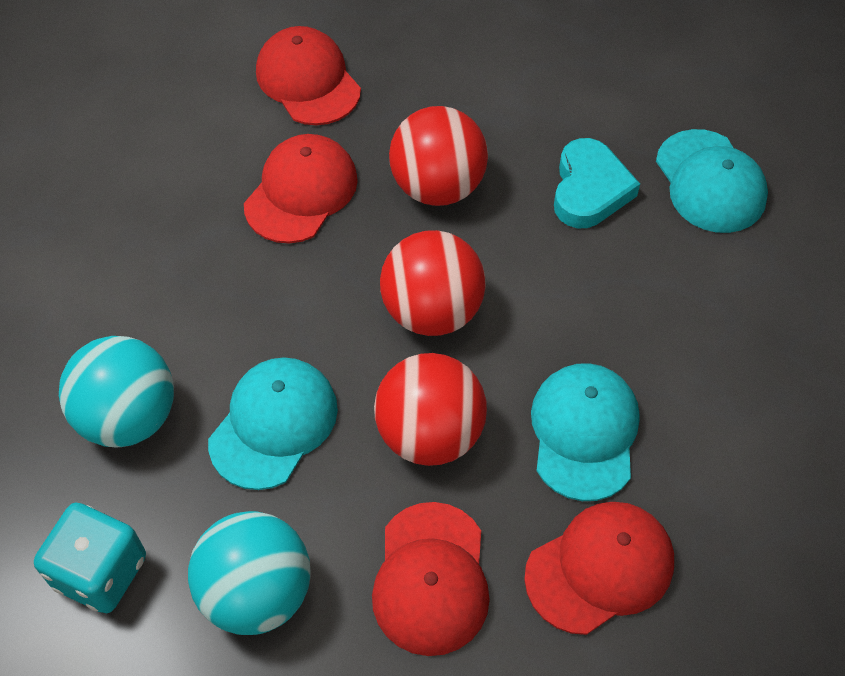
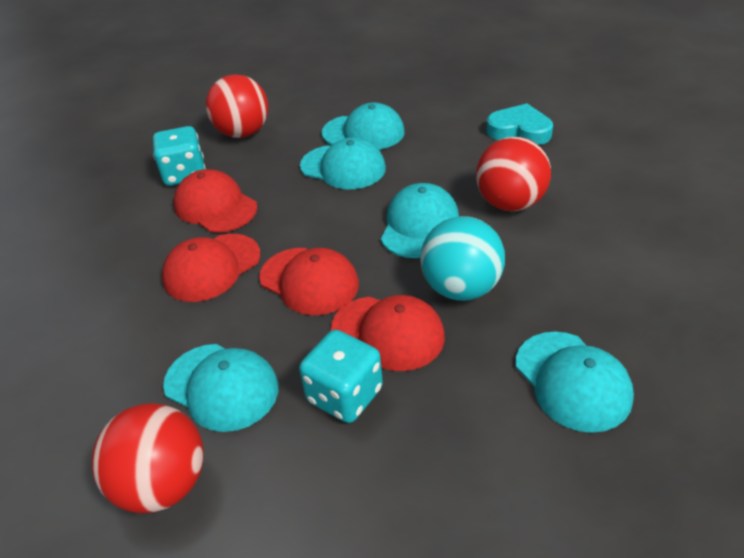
turquoise ball: [59,336,174,447] [188,511,311,635] = 2 -> [420,216,505,301] = 1
turquoise cap: [208,357,338,490] [531,363,640,501] [656,129,768,233] = 3 -> [163,344,278,432] [300,137,386,189] [322,102,405,150] [381,183,459,258] [516,332,634,433] = 5
turquoise dice: [34,503,146,613] = 1 -> [153,126,206,186] [299,330,383,423] = 2

